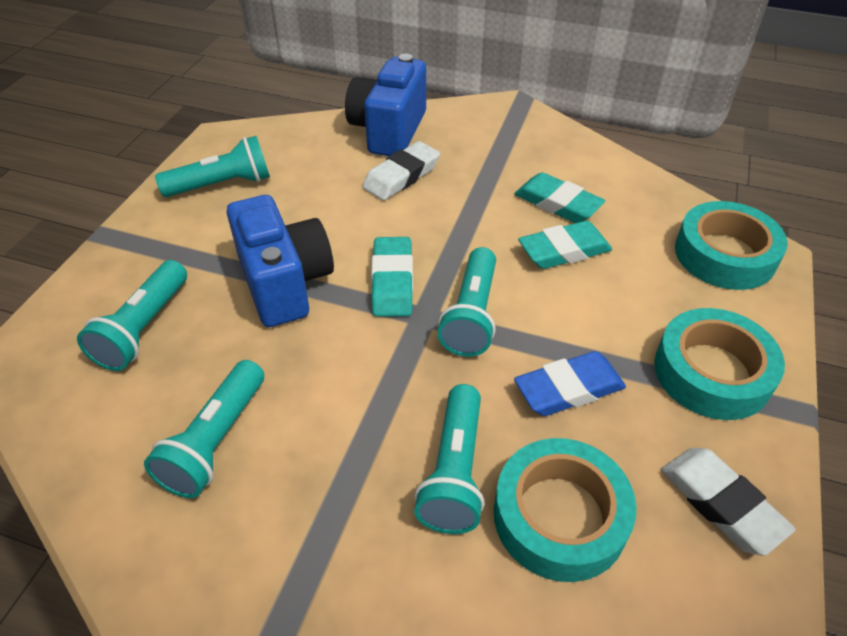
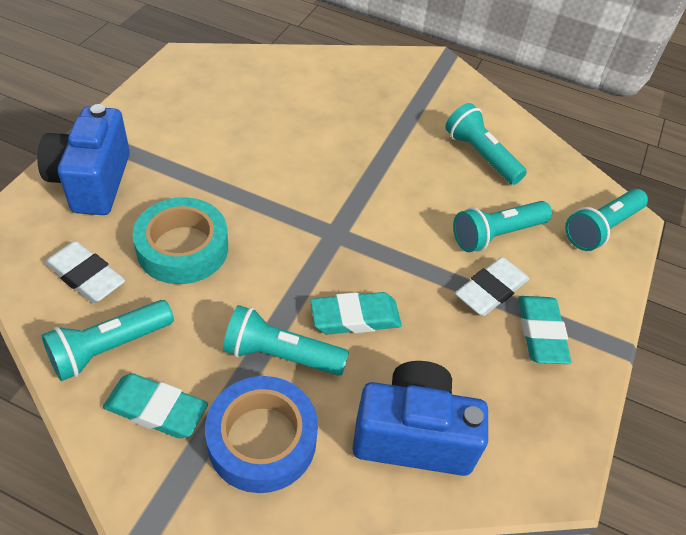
blue eraser: [514,351,626,416] = 1 -> none = 0
blue tape: none = 0 -> [205,376,318,493] = 1
turquoise tape: [494,438,636,582] [654,308,785,420] [675,201,788,290] = 3 -> [132,197,228,284] = 1

